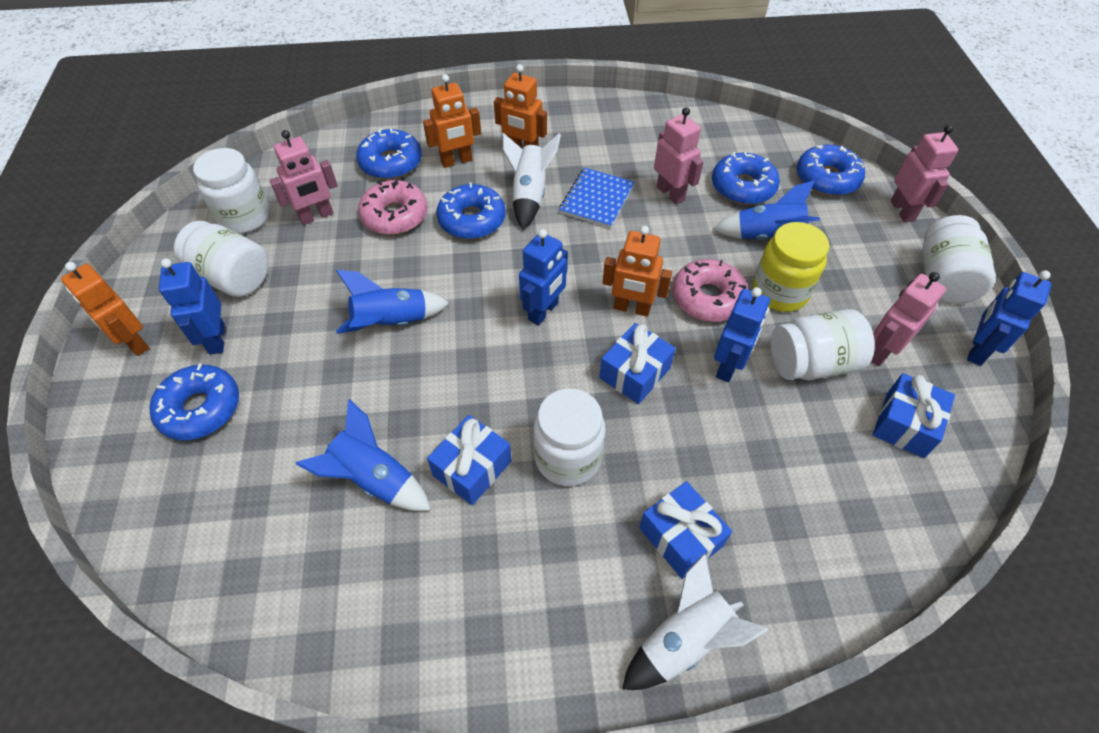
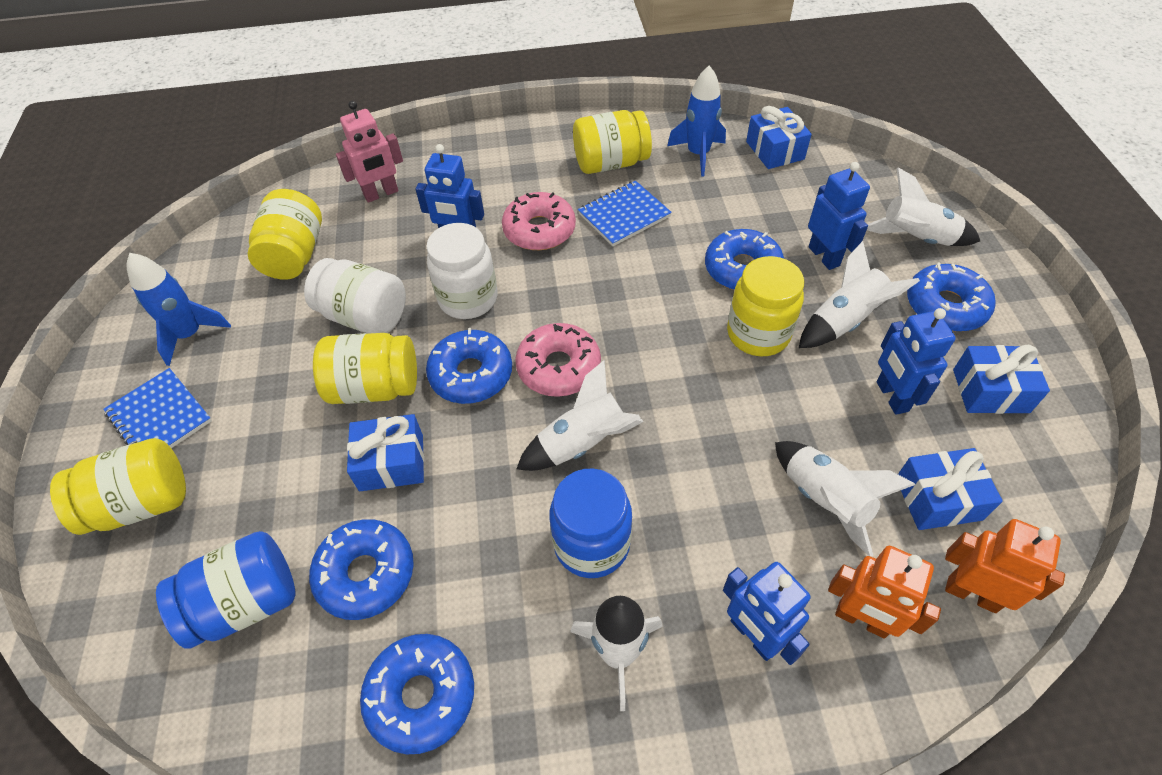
blue jar: none = 0 -> [156,531,295,649] [549,469,632,578] = 2
blue notebook: [559,168,635,228] = 1 -> [103,368,212,448] [578,181,672,246] = 2
blue rocket: [296,399,431,511] [336,270,449,334] [713,180,820,240] = 3 -> [126,253,231,366] [667,65,726,177] = 2
orange robot: [61,262,149,356] [423,74,481,168] [494,64,547,147] [602,226,672,317] = 4 -> [828,546,941,638] [945,519,1065,613] = 2
pink robot: [270,130,338,225] [654,107,703,205] [871,272,946,366] [890,125,958,222] = 4 -> [336,101,403,203] = 1
white jar: [174,221,269,297] [193,148,270,234] [533,389,606,486] [770,309,875,380] [922,215,996,304] = 5 -> [304,258,406,334] [426,223,498,319] = 2
white rocket: [502,133,561,230] [622,553,768,690] = 2 -> [517,360,643,471] [570,596,663,711] [775,441,915,557] [799,241,920,348] [867,167,980,246] = 5
yellow jar: [753,222,829,312] = 1 -> [50,438,186,535] [248,189,322,279] [313,333,417,404] [573,110,652,174] [727,256,804,356] = 5

